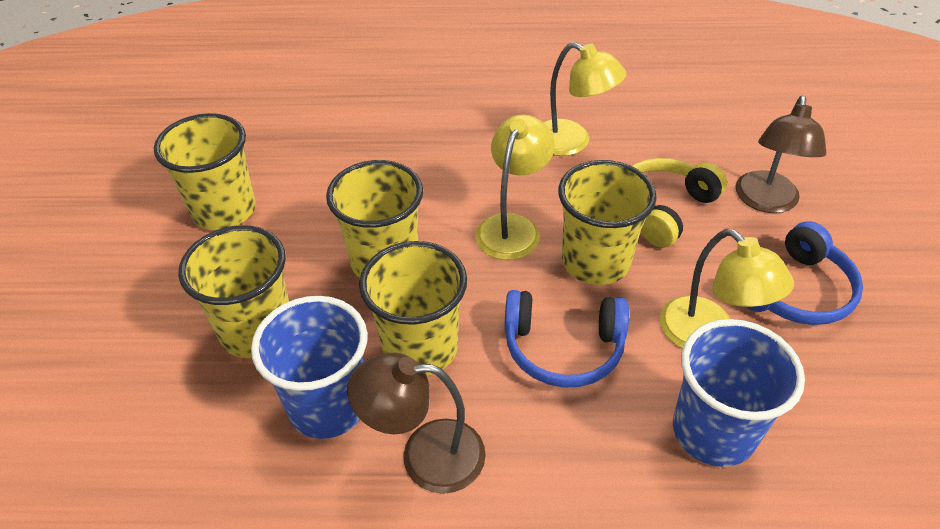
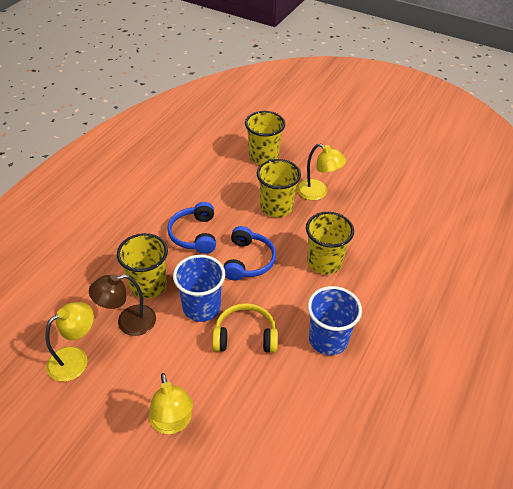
brown lamp: [347,353,486,494] [736,96,827,213] = 2 -> [89,274,156,336] = 1
yellow cup: [154,113,256,230] [178,225,289,358] [326,160,423,278] [359,241,467,376] [558,160,657,285] = 5 -> [117,233,168,299] [245,111,285,165] [257,159,301,217] [306,212,354,275] = 4

